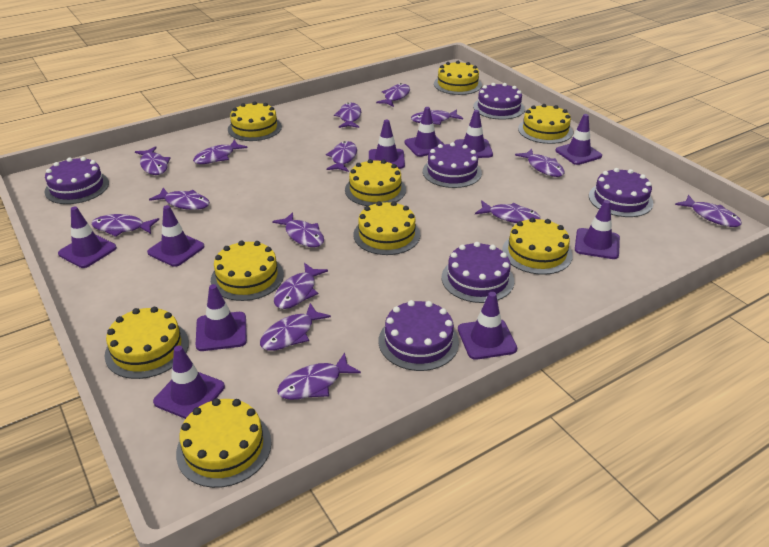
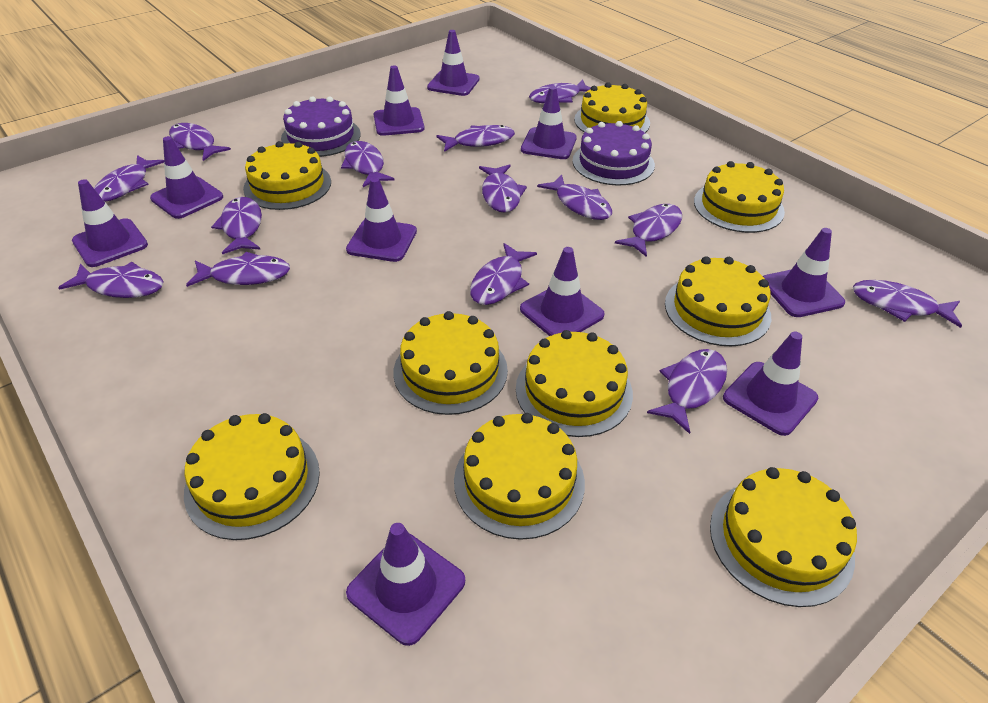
purple cake: [45,157,109,204] [379,300,459,371] [423,142,482,188] [442,242,514,303] [473,83,525,120] [589,168,653,217] = 6 -> [281,96,361,157] [573,121,655,185] = 2
purple fish: [91,214,159,237] [135,146,171,175] [149,188,210,210] [193,139,248,164] [260,303,331,351] [272,212,324,247] [274,263,328,309] [277,353,361,400] [326,141,357,172] [334,103,361,128] [376,83,410,107] [411,109,463,125] [475,200,541,223] [515,149,565,177] [675,195,742,227] = 15 -> [58,262,163,298] [94,155,164,202] [169,123,231,161] [186,252,290,287] [211,197,262,254] [341,141,394,187] [436,125,515,152] [470,243,537,305] [479,164,527,213] [529,79,591,103] [537,174,612,220] [615,204,682,257] [647,349,727,434] [853,280,962,328] = 14

